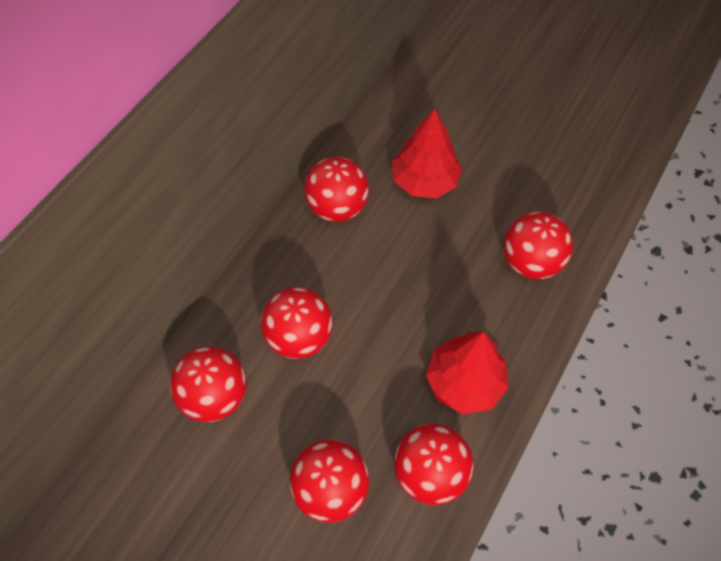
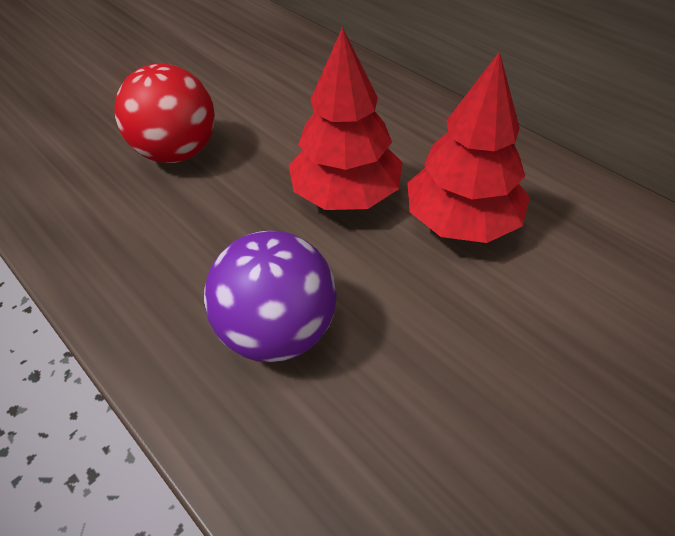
purple ball: none = 0 -> [204,230,337,363] = 1
red ball: [170,346,246,422] [261,287,333,359] [289,439,370,523] [304,157,369,222] [394,423,473,505] [503,212,573,279] = 6 -> [115,64,215,163] = 1

